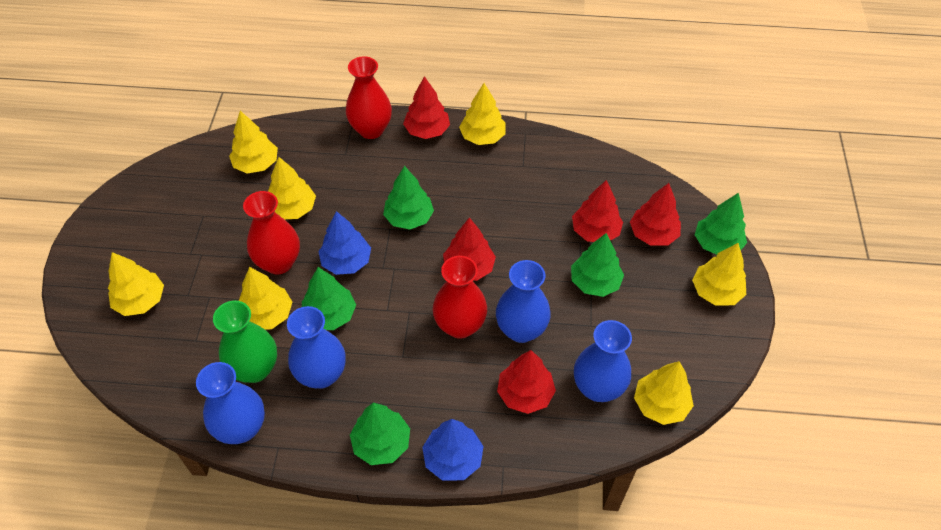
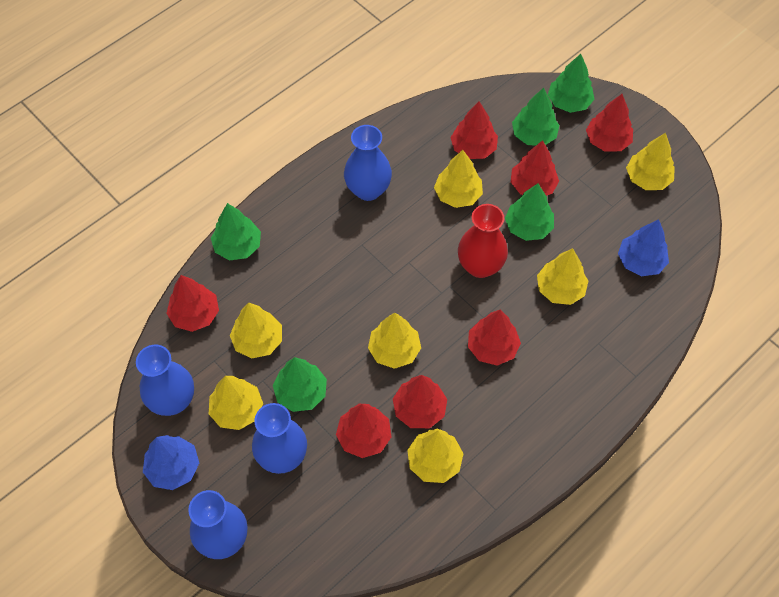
green vase: [213,300,277,383] = 1 -> none = 0
red tree: [403,76,450,139] [443,217,496,281] [497,350,556,414] [572,180,623,242] [630,183,681,245] = 5 -> [166,275,219,332] [336,404,391,458] [393,375,447,428] [450,101,498,159] [468,310,521,366] [511,140,559,196] [586,94,633,152] = 7
red vase: [243,191,300,274] [346,56,392,139] [433,256,487,339] = 3 -> [458,204,508,278] = 1

